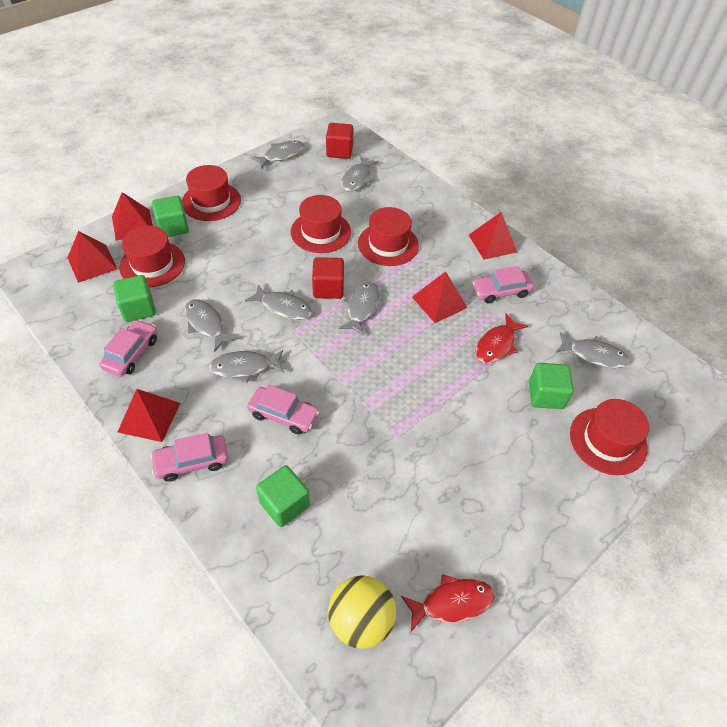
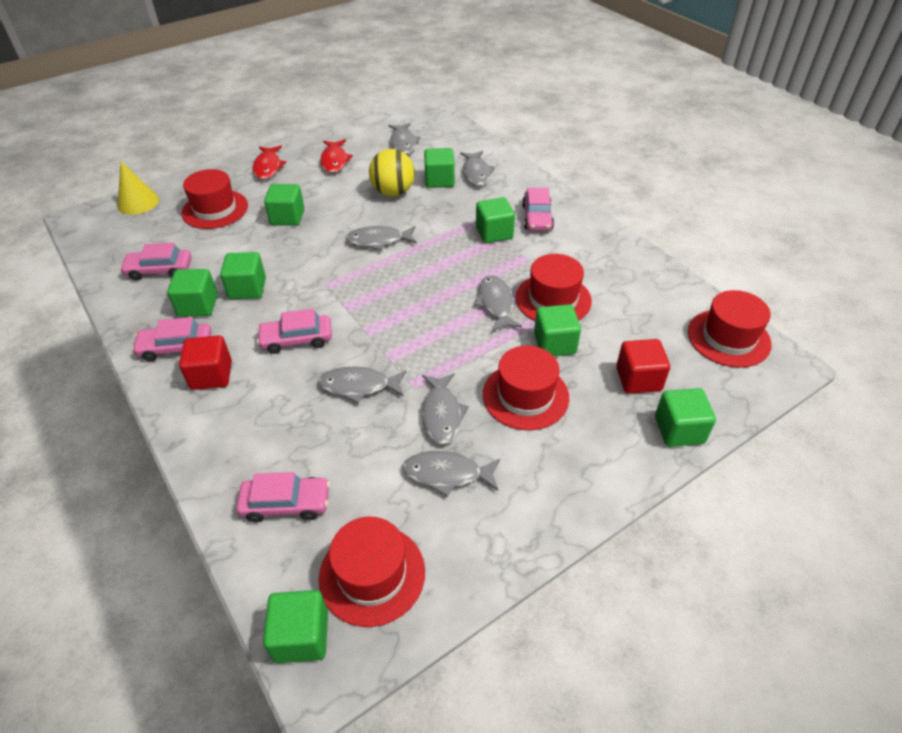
green cube: [113,275,156,322] [152,196,189,237] [256,465,310,527] [529,363,574,409] = 4 -> [167,269,218,317] [220,252,266,299] [263,590,328,663] [264,184,305,226] [424,148,455,188] [476,197,515,243] [534,304,581,356] [655,388,716,447] = 8
pink car: [99,319,157,377] [150,433,228,482] [247,385,320,434] [472,266,534,303] = 4 -> [120,243,192,280] [132,317,211,361] [236,472,330,522] [257,309,332,354] [522,188,554,231] = 5
red pyramid: [68,231,117,283] [112,192,153,241] [118,389,181,442] [412,271,467,323] [469,212,517,260] = 5 -> none = 0
yellow cone: none = 0 -> [117,162,159,215] = 1

